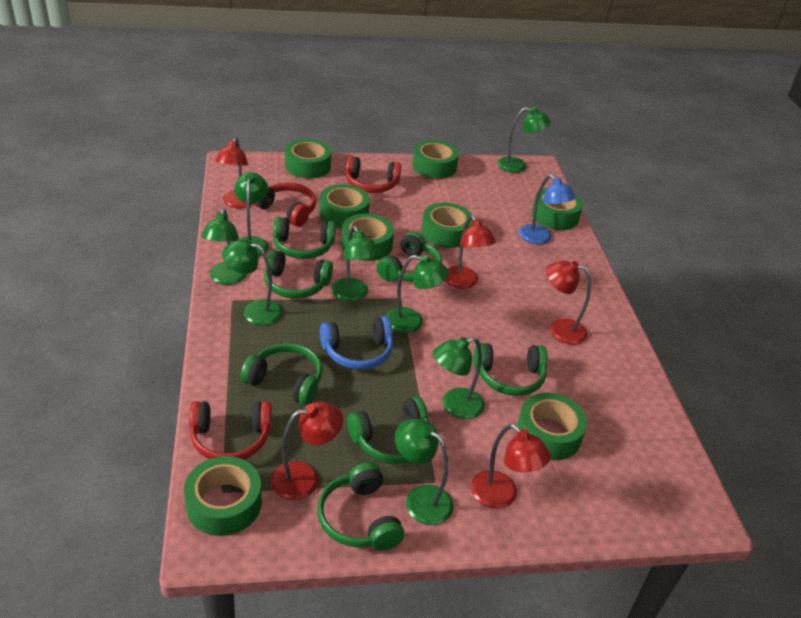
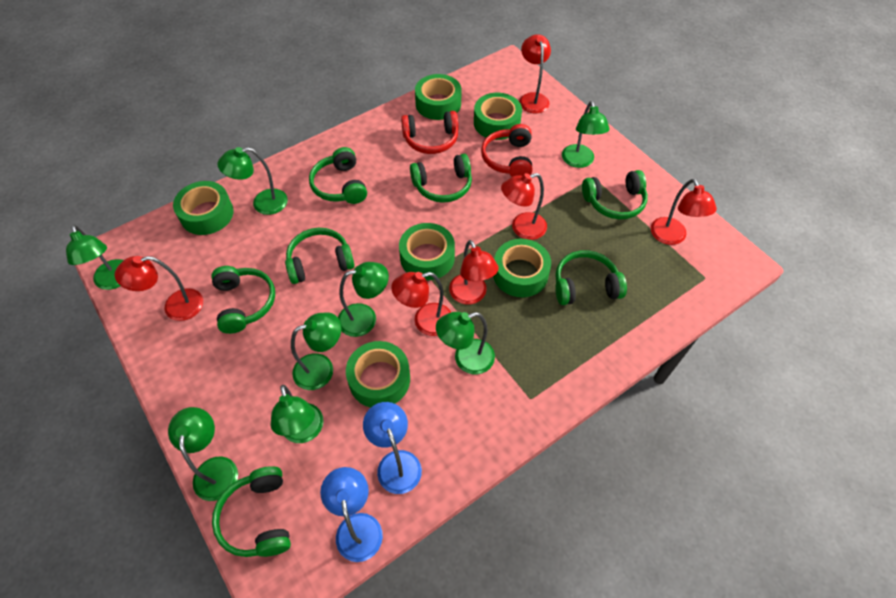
blue headphones: [320,316,393,370] = 1 -> none = 0
blue lamp: [519,174,576,244] = 1 -> [320,467,383,562] [363,402,422,494] = 2
green tape: [184,456,262,536] [285,139,332,179] [319,184,370,228] [341,213,394,261] [412,140,459,179] [421,203,473,248] [517,393,587,460] [532,188,583,230] = 8 -> [173,181,234,235] [346,341,410,408] [399,223,455,280] [415,74,462,120] [474,93,522,140] [493,239,551,297] = 6
red headphones: [189,401,272,460] [253,183,316,227] [346,156,401,193] = 3 -> [401,111,459,154] [481,124,532,177] = 2
red lamp: [215,137,253,208] [271,402,343,500] [445,215,496,289] [471,424,551,509] [546,260,591,345] = 5 -> [115,256,203,321] [391,272,451,336] [449,240,499,305] [501,173,547,240] [519,34,551,113] [651,179,717,245] = 6

